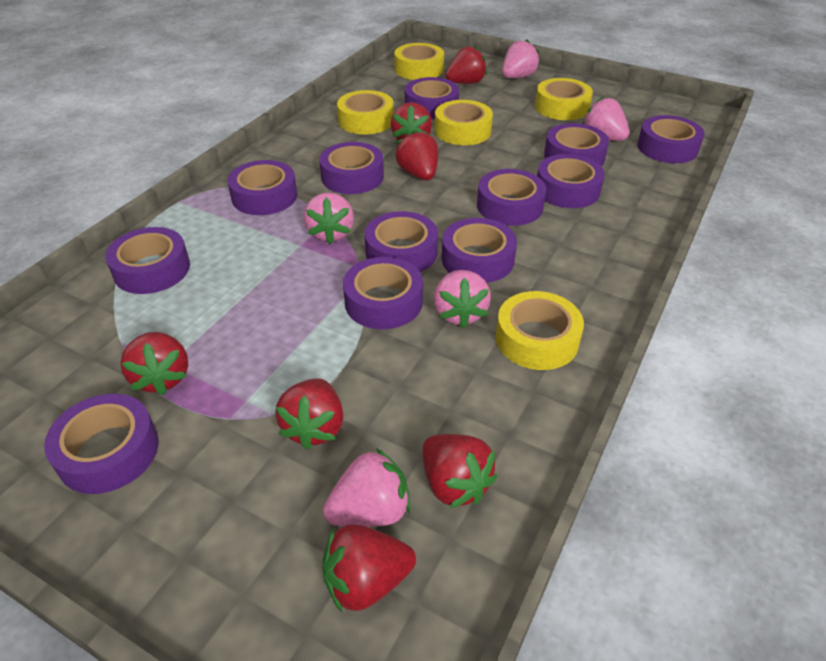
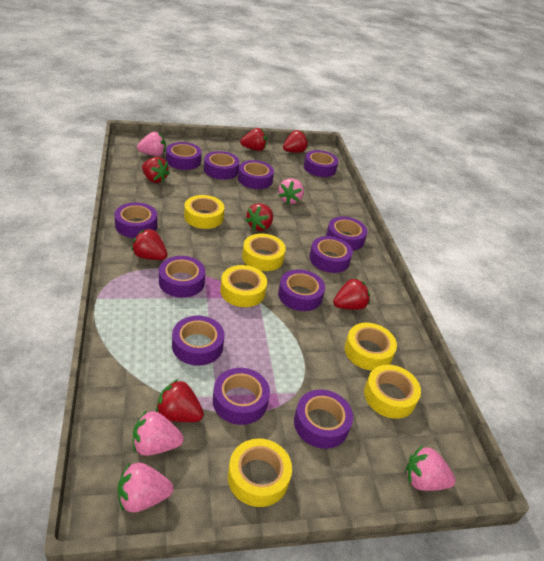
yellow tape: [337,90,394,134] [394,43,444,80] [435,100,493,145] [496,291,584,370] [535,78,593,120] = 5 -> [184,195,224,229] [220,265,267,307] [228,438,292,507] [242,234,286,271] [345,323,397,371] [364,365,421,419] = 6

